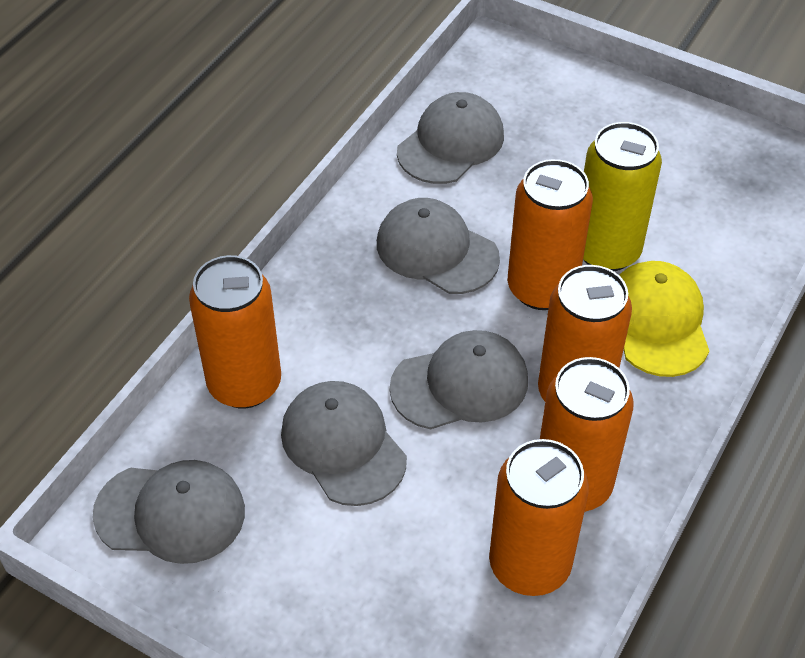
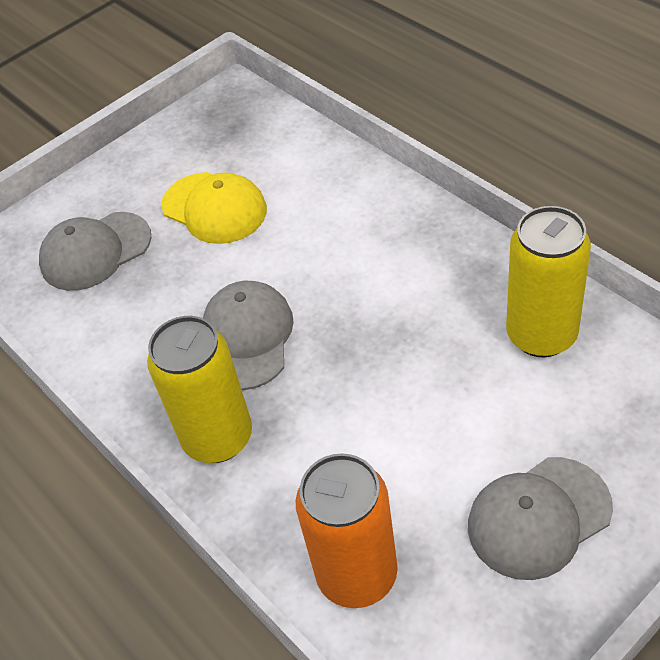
grey cap: [93,460,245,564] [281,381,407,506] [377,198,500,294] [390,330,528,430] [397,92,504,184] = 5 -> [39,212,151,291] [203,281,294,390] [468,457,613,580] = 3
orange can: [189,255,281,408] [489,439,589,596] [508,159,593,310] [538,265,632,401] [540,357,634,512] = 5 -> [296,453,398,608] = 1
yellow can: [583,122,662,271] = 1 -> [147,316,252,463] [506,206,591,357] = 2

